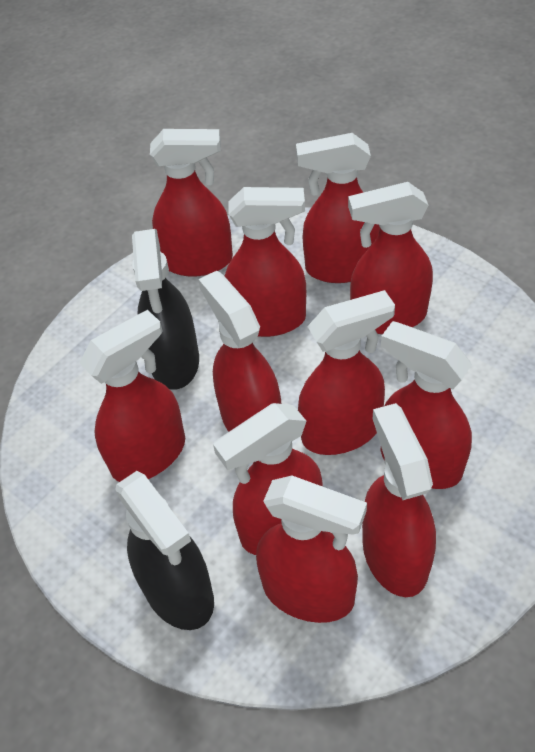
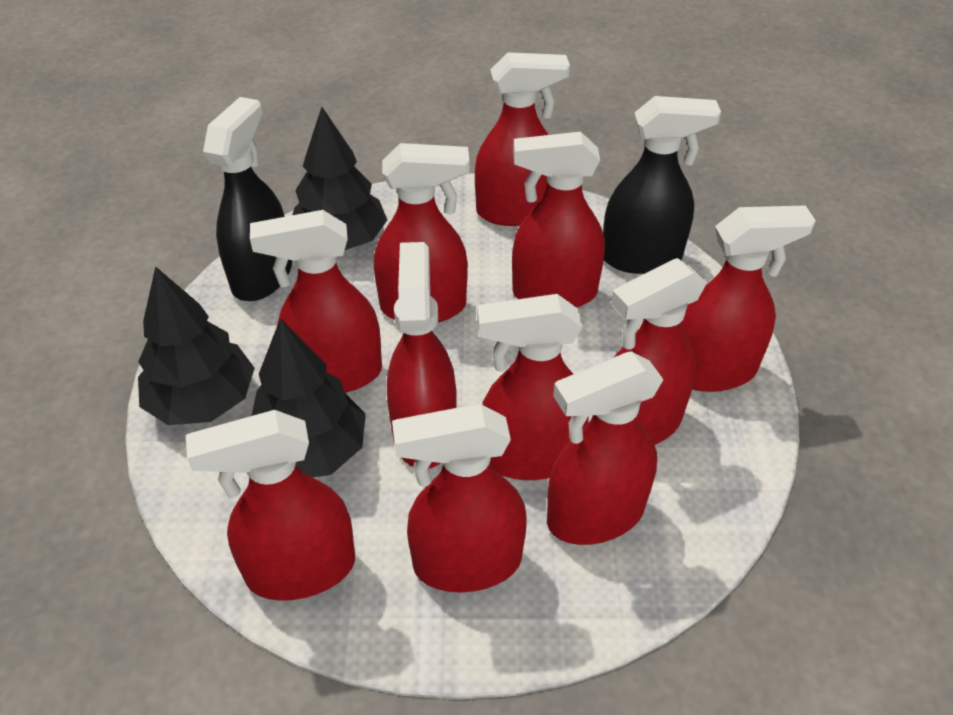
black tree: none = 0 -> [138,266,255,425] [252,318,366,477] [293,107,387,250] = 3

